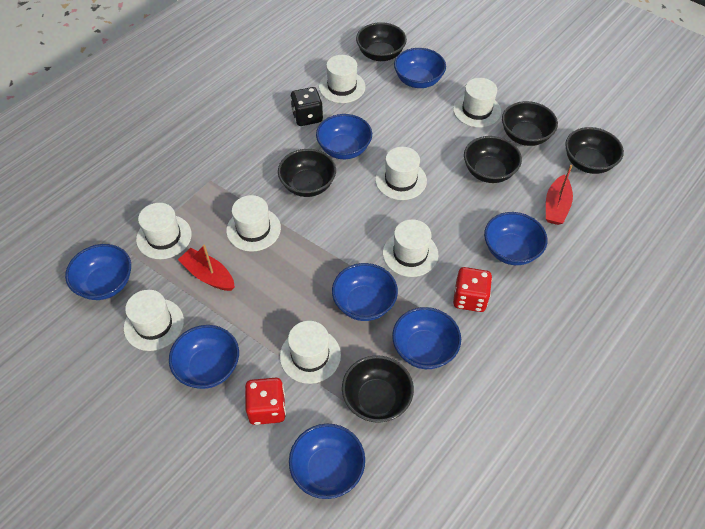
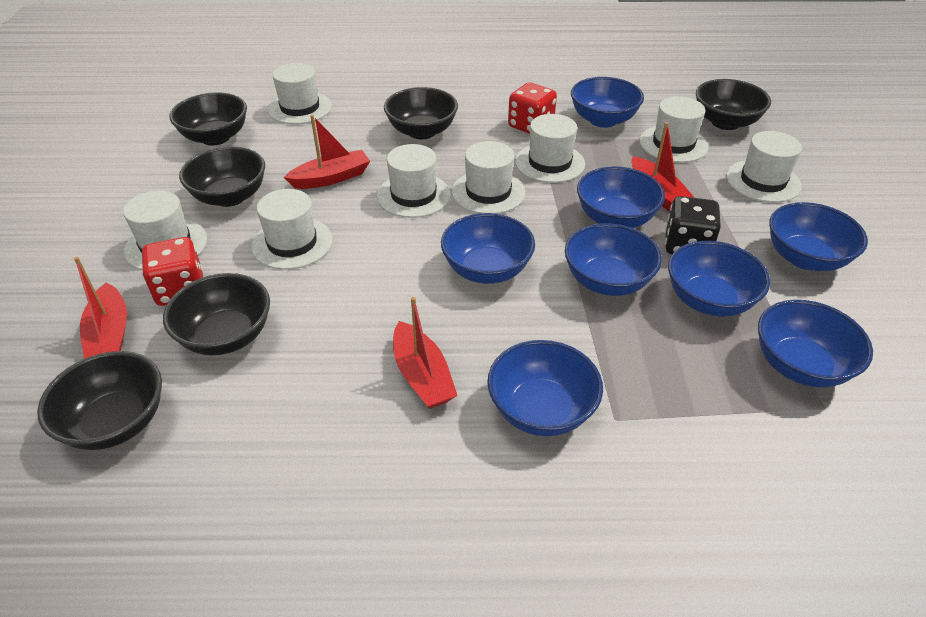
red boat: [178,245,235,291] [546,165,573,225] = 2 -> [74,257,127,359] [284,115,370,189] [393,297,458,409] [631,122,695,212] = 4

